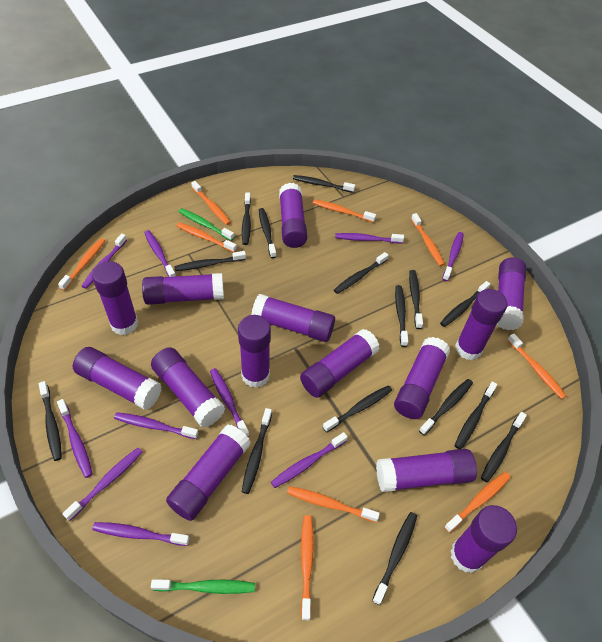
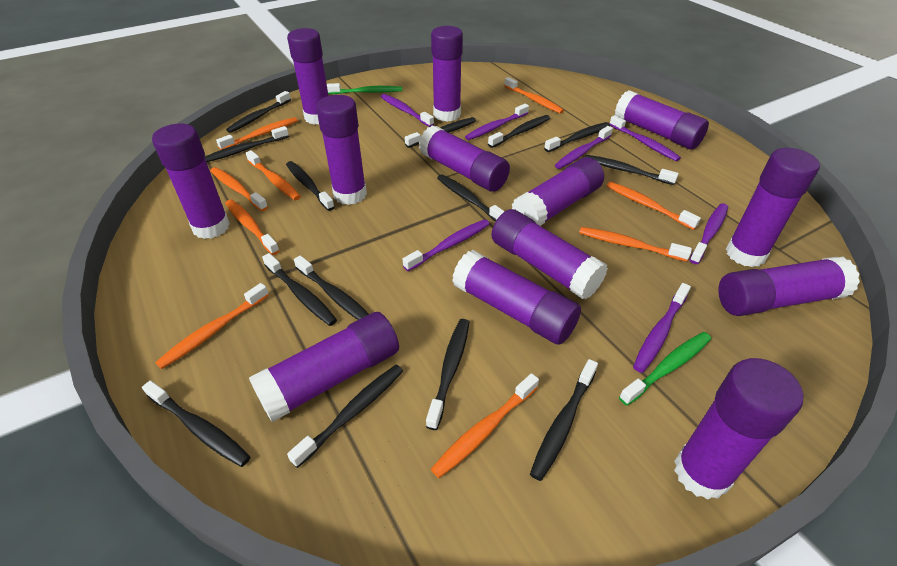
black toothbrush: [39,381,62,461] [174,251,246,271] [242,193,251,245] [242,408,272,494] [259,208,276,258] [293,175,355,193] [323,385,392,432] [334,252,389,294] [372,512,417,605] [395,285,408,347] [409,270,423,329] [419,379,473,435] [440,281,490,327] [454,381,497,449] [481,412,527,482] = 15 -> [142,380,250,467] [205,126,289,162] [226,91,291,133] [262,253,337,326] [286,161,335,211] [287,365,403,468] [294,255,369,320] [405,117,476,148] [426,319,469,430] [437,174,505,222] [488,115,550,148] [530,359,598,481] [544,122,610,152] [585,155,679,185] = 14
purple glue stick: [73,347,162,410] [92,261,138,335] [142,273,224,305] [151,347,225,428] [166,424,251,521] [238,315,271,388] [251,294,335,342] [279,183,307,248] [300,329,380,398] [376,449,477,492] [394,337,450,419] [450,505,517,573] [455,289,507,360] [497,258,526,330] = 14 -> [152,124,230,239] [249,312,399,422] [287,28,328,125] [316,95,367,205] [419,125,510,192] [431,26,463,122] [452,250,581,345] [491,209,608,300] [512,157,604,226] [615,90,709,150] [674,358,803,500] [718,256,860,316] [726,148,820,267] = 13
purple toothbrush: [57,399,93,478] [62,448,142,521] [82,233,127,289] [92,522,190,546] [114,412,199,439] [144,230,176,277] [210,368,250,437] [271,432,348,488] [335,233,404,243] [442,232,464,281] = 10 -> [381,94,434,127] [403,219,490,271] [465,104,529,140] [555,126,613,169] [610,115,681,161] [633,283,691,373] [690,203,728,264] = 7

